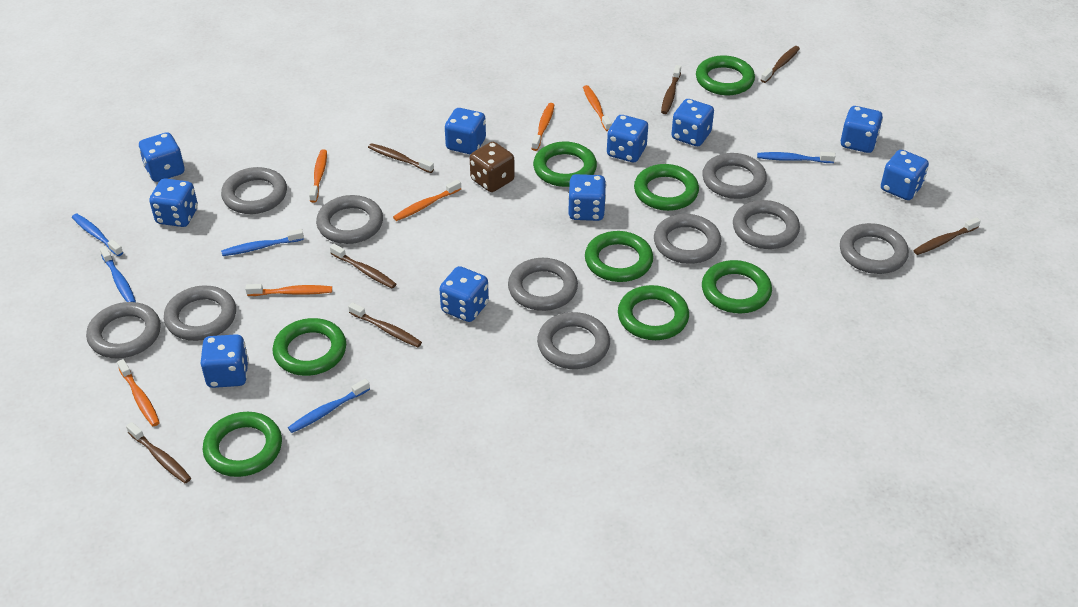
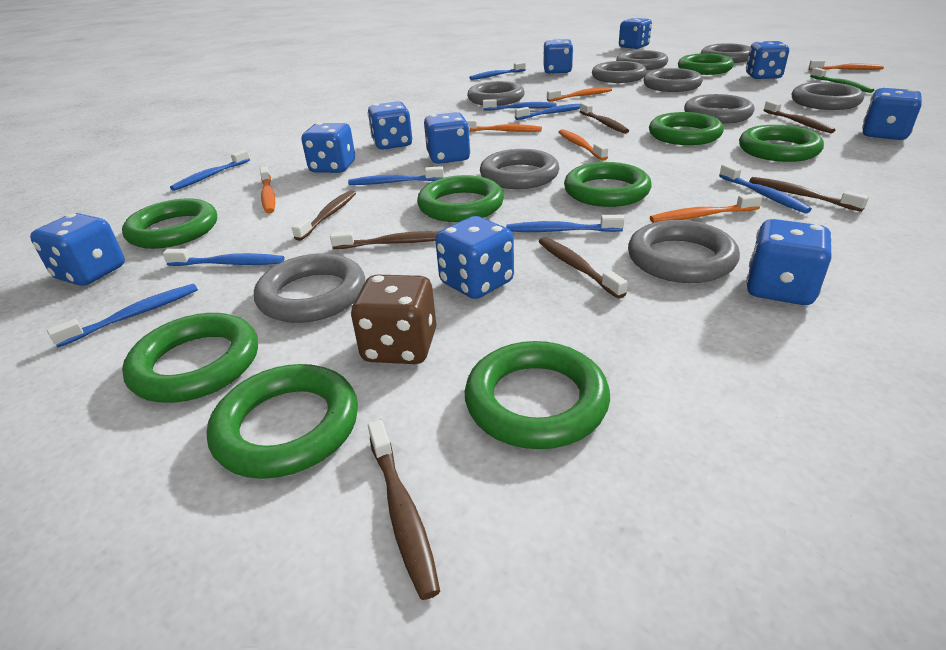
blue toothbrush: [72,214,123,256] [100,246,136,302] [221,229,304,256] [288,379,370,433] [757,152,835,163] = 5 -> [47,284,198,347] [163,249,284,266] [170,150,250,191] [348,166,444,185] [469,62,526,80] [483,99,556,111] [506,215,625,232] [515,104,580,120] [719,164,812,213] = 9
green ring: [203,412,282,477] [273,318,346,376] [533,142,597,187] [585,231,653,282] [618,285,689,340] [634,164,699,211] [696,55,755,95] [702,260,772,313] = 8 -> [122,198,217,249] [122,313,258,402] [207,364,358,479] [417,175,504,222] [465,341,610,449] [564,162,652,207] [649,112,724,145] [678,53,734,75] [739,125,824,162] = 9
green toothbrush: none = 0 -> [810,67,875,93] = 1

